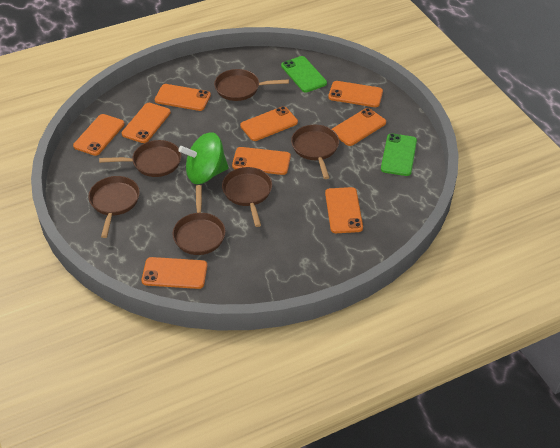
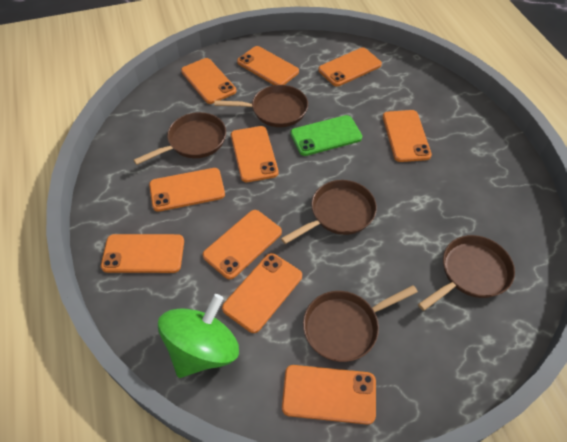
brown pan: [88,176,140,238] [99,140,181,177] [172,185,225,255] [214,69,289,101] [222,167,272,227] [291,125,339,179] = 6 -> [134,112,226,165] [214,85,308,127] [281,180,377,244] [303,285,418,362] [418,235,515,311] = 5
green phone: [281,56,327,92] [381,133,417,176] = 2 -> [290,115,362,156] = 1
orange phone: [73,114,125,156] [122,103,171,143] [142,257,207,289] [155,84,211,111] [232,147,291,175] [240,106,298,141] [325,187,363,233] [328,81,383,107] [332,108,386,146] = 9 -> [101,234,184,273] [149,168,225,212] [181,58,236,104] [203,210,282,279] [222,253,302,333] [231,126,279,182] [237,46,299,85] [282,365,376,425] [318,48,382,87] [383,110,432,162] = 10

